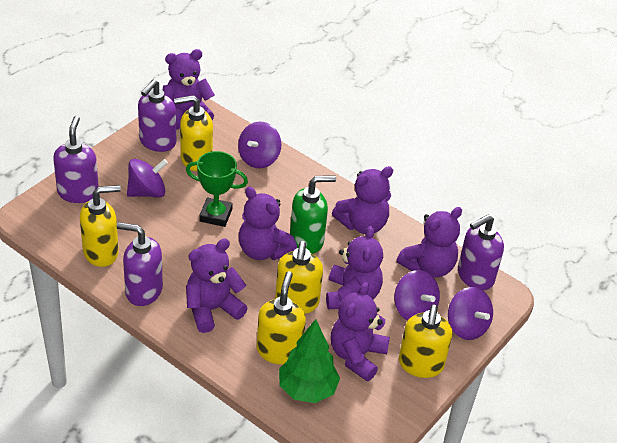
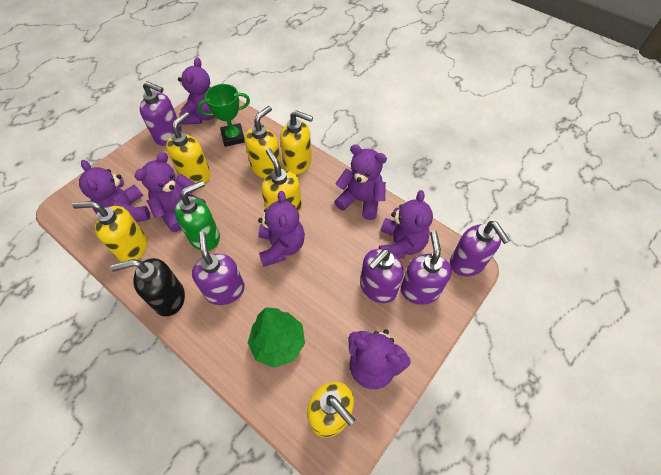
black soap dispenser: none = 0 -> [110,258,185,316] = 1
purple soap dispenser: [53,116,99,203] [117,222,163,306] [138,79,176,152] [458,215,504,290] = 4 -> [140,81,182,146] [192,232,245,305] [360,248,404,303] [401,231,452,305] [450,221,510,277] = 5
purple spinning top: [127,159,168,197] [238,122,281,168] [394,270,440,321] [448,287,493,340] = 4 -> none = 0
yellow soap dispenser: [80,185,121,267] [174,95,213,171] [257,271,306,365] [275,241,323,314] [399,304,452,378] = 5 -> [72,201,147,262] [166,112,211,183] [244,106,282,178] [262,148,302,213] [280,110,313,174] [307,382,355,438] = 6

